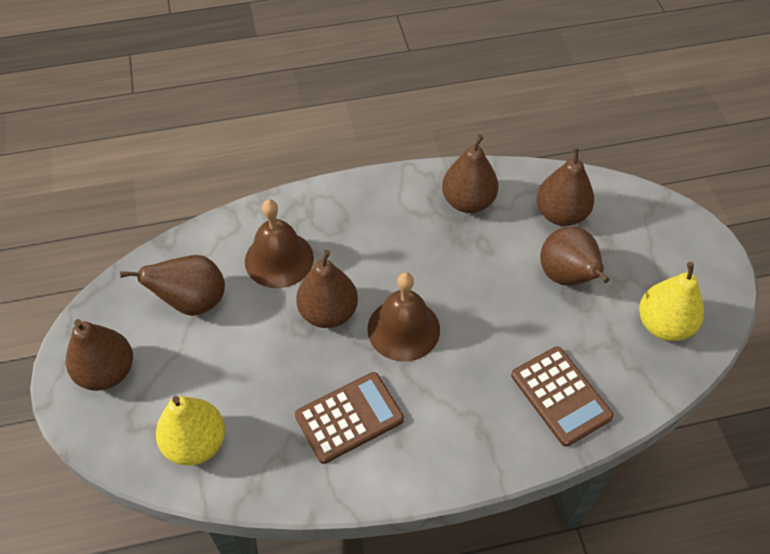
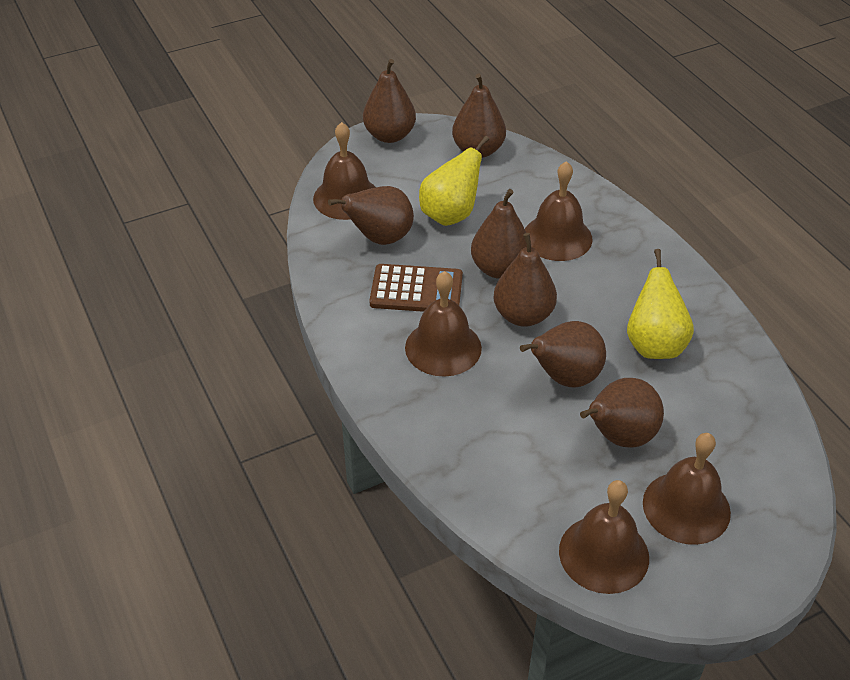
brown bell: [245,199,314,288] [367,272,440,361] = 2 -> [313,122,376,220] [405,271,482,377] [525,161,593,261] [559,480,649,594] [643,433,731,545] = 5
brown calculator: [295,372,404,464] [511,346,614,447] = 2 -> [369,264,463,312] = 1
brown pear: [66,319,133,391] [120,255,225,316] [296,250,358,328] [442,134,498,213] [537,146,594,226] [540,226,610,285] = 6 -> [328,186,414,245] [363,59,416,143] [452,73,506,158] [471,189,527,279] [493,233,557,327] [520,321,606,388] [580,378,664,448] = 7

